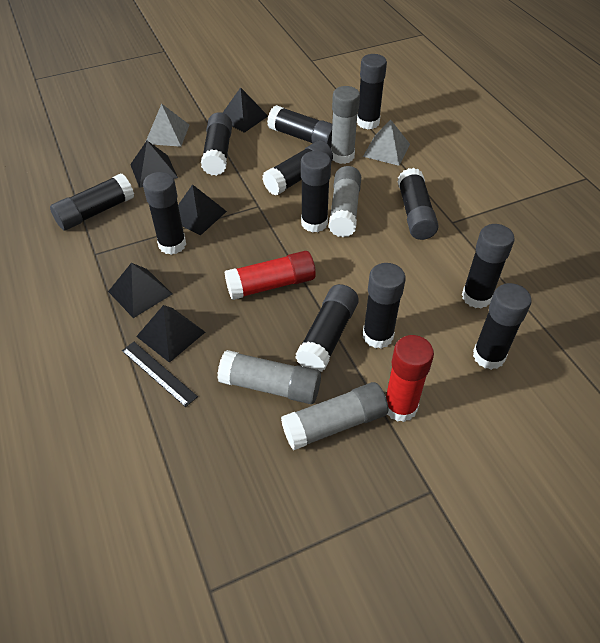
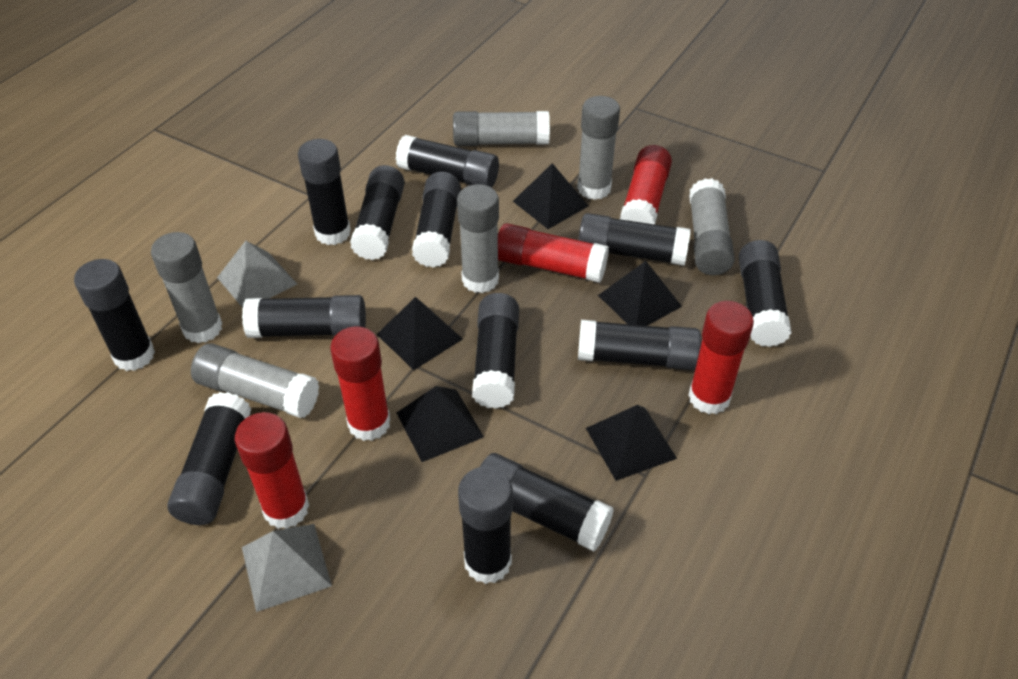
black glue stick: [50,173,134,230] [143,172,186,255] [201,112,232,176] [262,140,333,196] [267,105,332,148] [295,284,359,372] [301,151,331,233] [357,54,387,129] [363,263,406,349] [398,168,439,240] [462,224,515,309] [473,283,532,370] = 12 -> [74,259,155,371] [167,392,251,525] [242,295,366,338] [298,139,351,245] [350,165,405,260] [396,135,499,188] [412,172,461,268] [458,466,513,584] [472,293,519,409] [480,453,614,551] [578,213,691,266] [578,320,701,370] [739,240,792,347] = 13
black ruler: [122,342,198,407] = 1 -> none = 0
grey glue stick: [217,350,321,404] [281,382,388,450] [328,166,361,237] [331,86,360,164] = 4 -> [151,232,222,343] [191,344,319,418] [453,111,550,146] [457,184,499,293] [577,96,620,200] [689,178,735,275] = 6
red glue stick: [225,251,316,300] [386,335,434,422] = 2 -> [235,412,309,529] [330,326,390,441] [498,223,609,283] [620,145,672,224] [688,301,754,414] = 5

